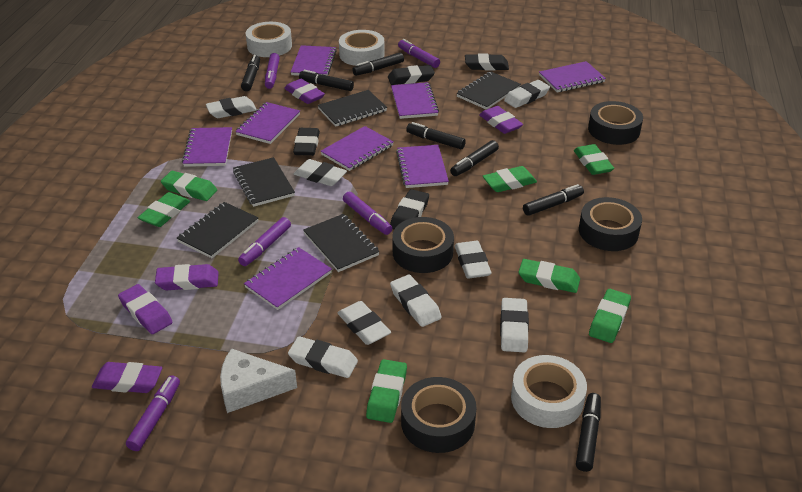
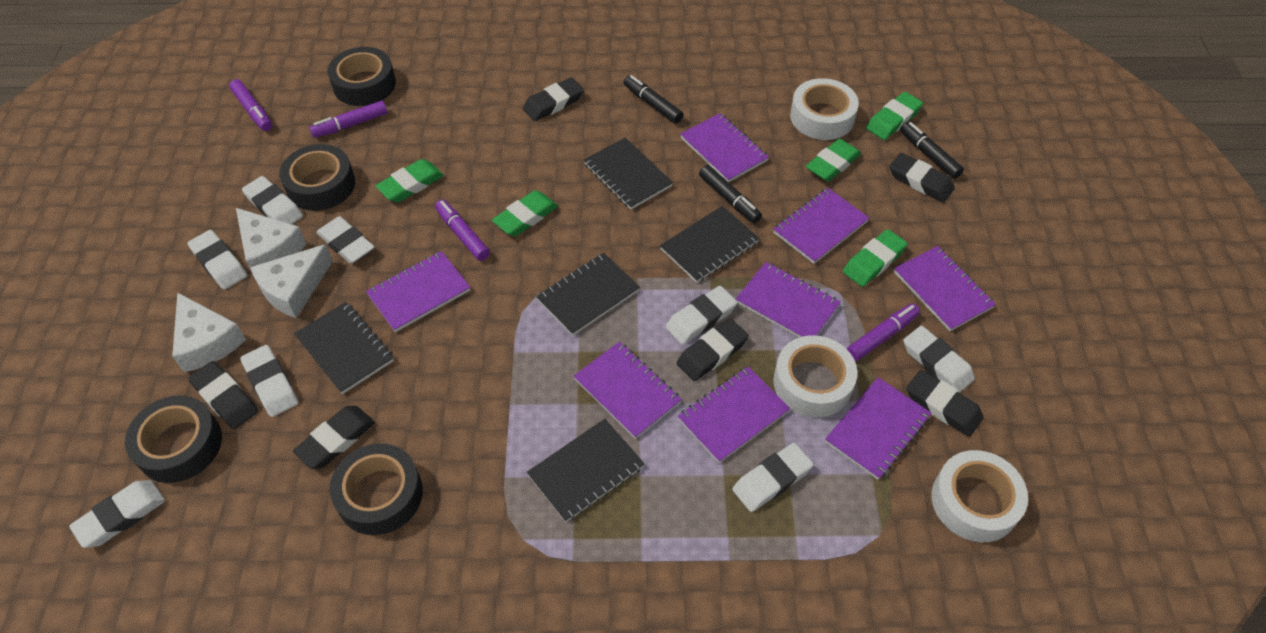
black eraser: [293,128,320,156] [388,65,435,85] [390,189,429,229] [465,54,509,71] = 4 -> [188,361,258,429] [293,406,375,469] [523,77,584,121] [676,318,749,381] [889,153,955,202] [906,370,984,437] = 6
black marker: [241,55,260,91] [299,70,354,91] [352,53,404,76] [406,122,466,149] [450,140,499,176] [523,184,584,216] [576,393,601,472] = 7 -> [623,75,683,124] [699,165,762,223] [900,122,964,179] = 3
green eraser: [138,192,190,227] [161,171,217,201] [366,359,407,423] [483,166,537,192] [518,259,580,293] [574,144,614,175] [589,289,631,343] = 7 -> [375,159,444,202] [492,190,558,236] [806,139,861,182] [843,229,908,287] [866,92,923,140] = 5
purple eraser: [92,362,162,393] [118,284,173,334] [155,264,219,290] [284,79,325,104] [479,106,523,134] = 5 -> none = 0
purple marker: [126,375,180,451] [238,217,291,266] [265,53,280,89] [343,192,392,235] [398,39,440,68] = 5 -> [229,79,272,131] [309,101,387,138] [435,200,490,261] [847,303,920,361] = 4
white cheese: [220,348,297,413] = 1 -> [172,292,246,372] [236,208,306,274] [250,244,333,318] = 3

